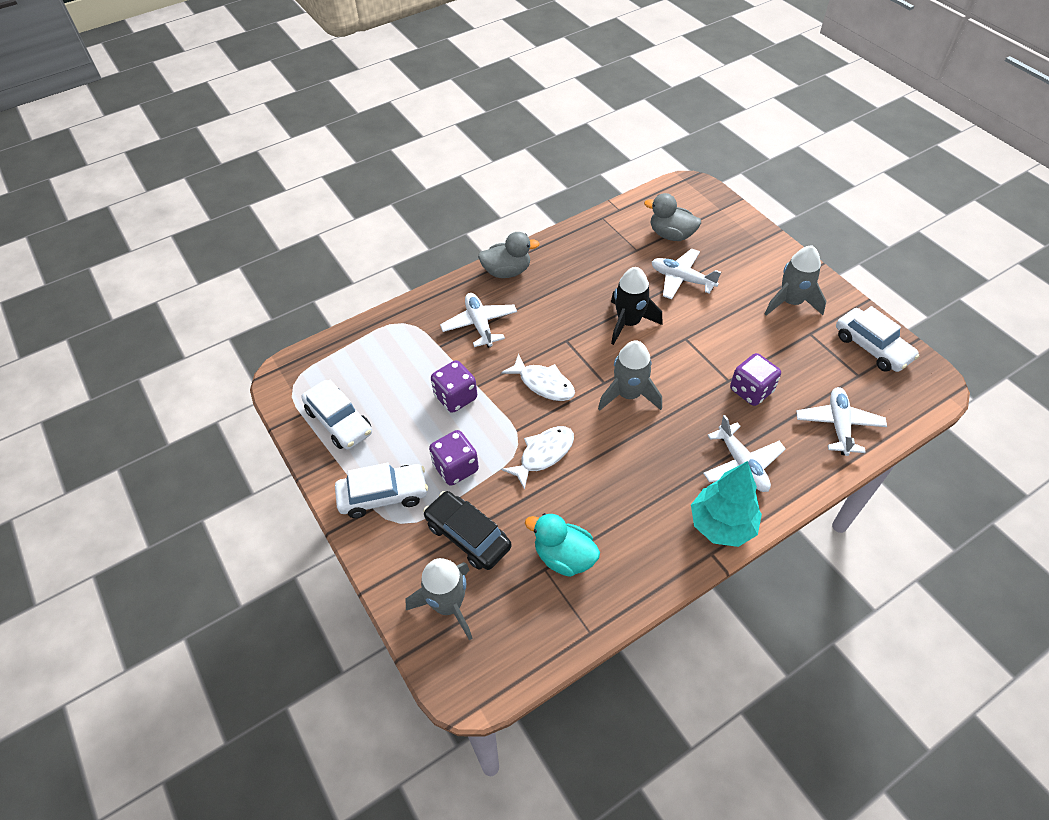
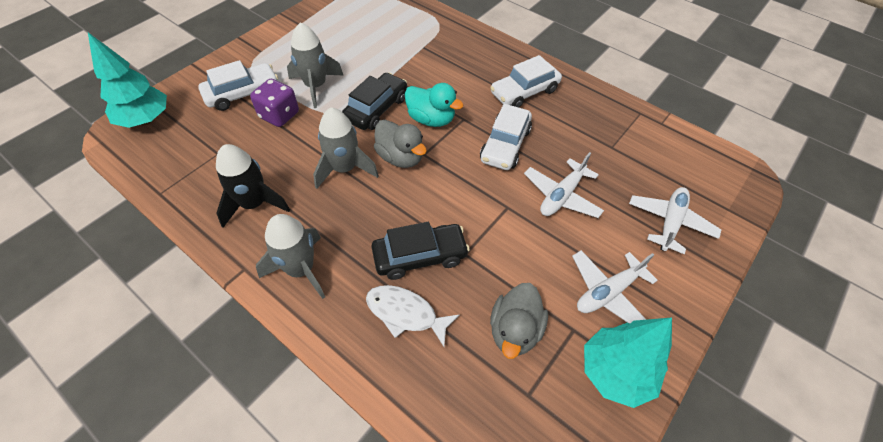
black car: [423,491,512,570] = 1 -> [342,73,407,130] [371,222,470,280] = 2
purple dice: [429,430,479,486] [431,360,477,413] [730,353,781,406] = 3 -> [250,79,299,127] = 1
turquoise tree: [691,461,762,547] = 1 -> [88,32,167,128] [584,318,672,408] = 2
white fish: [501,353,575,401] [502,426,574,490] = 2 -> [366,285,460,347] = 1
white plane: [440,293,517,348] [652,249,721,300] [703,415,786,492] [796,387,887,456] = 4 -> [524,152,604,218] [572,250,658,324] [629,187,721,254] = 3

